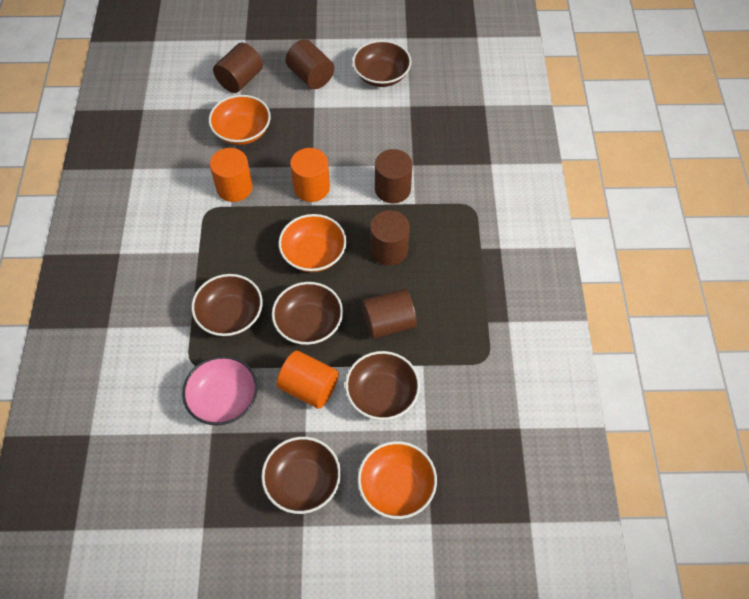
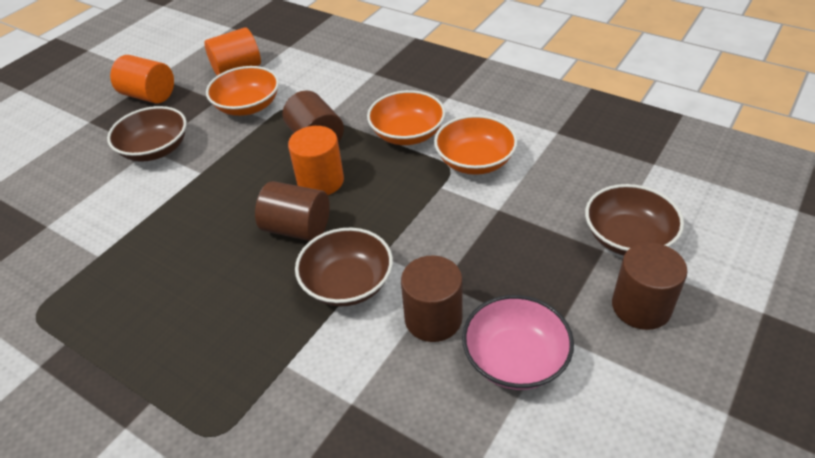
brown bowl: [191,274,263,337] [261,437,341,514] [272,282,343,345] [345,351,420,420] [352,40,411,87] = 5 -> [107,106,187,162] [295,228,393,306] [585,184,684,255] = 3
brown cylinder: [213,43,263,93] [286,39,334,89] [361,289,417,339] [370,210,410,266] [375,149,413,203] = 5 -> [255,181,330,241] [283,90,344,143] [401,255,463,342] [612,242,688,330] = 4

